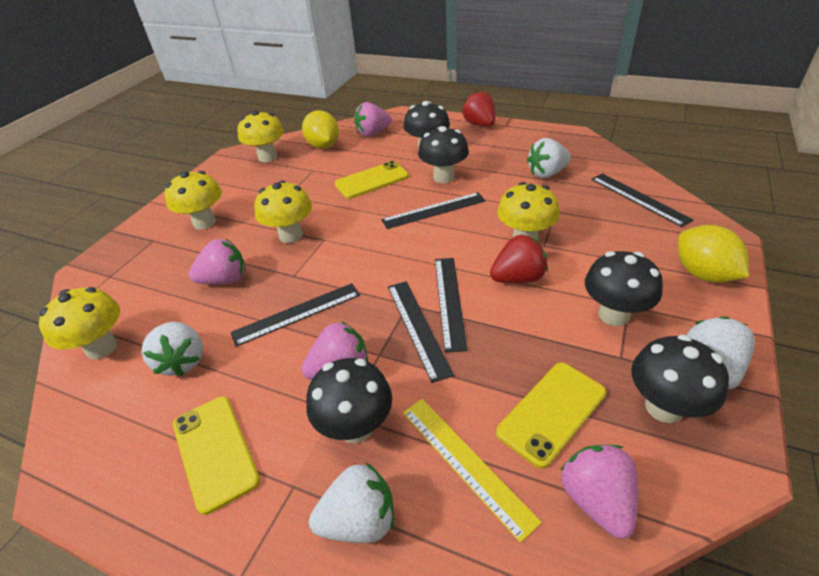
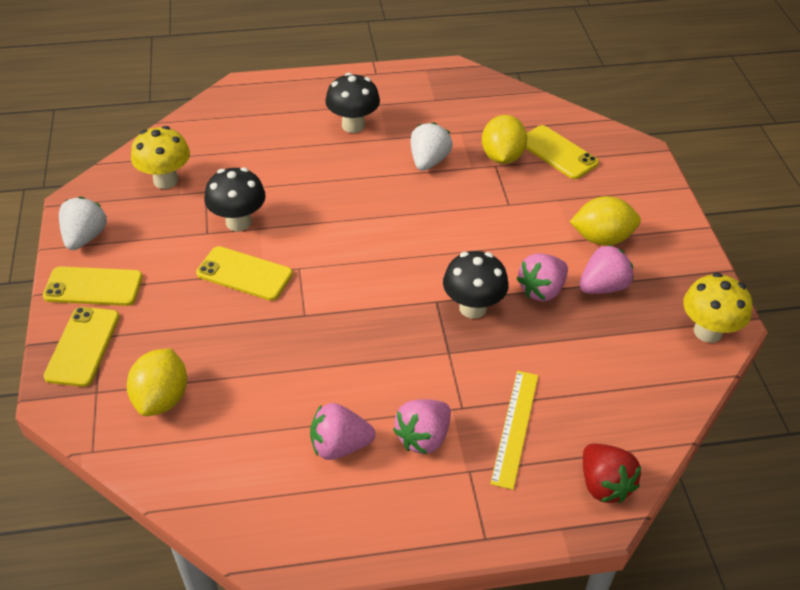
black mushroom: [306,358,392,444] [403,101,450,151] [418,126,469,183] [585,251,663,326] [631,335,729,423] = 5 -> [204,167,266,231] [325,73,380,133] [443,251,509,319] = 3
black ruler: [230,283,360,347] [381,192,486,229] [388,281,454,383] [435,258,468,353] [591,173,694,227] = 5 -> none = 0
red strawberry: [462,91,495,127] [490,234,548,283] = 2 -> [583,444,641,503] = 1
white strawberry: [141,322,203,376] [309,463,394,543] [527,138,571,178] [686,316,755,389] = 4 -> [59,197,107,250] [411,122,452,171] = 2
yellow lemon: [302,110,339,149] [678,225,749,282] = 2 -> [127,348,187,416] [482,115,528,164] [570,196,641,246] = 3
yellow mushroom: [39,287,120,360] [164,171,222,230] [237,110,284,162] [254,180,312,243] [497,182,560,241] = 5 -> [131,126,190,189] [683,273,752,343] = 2
yellow phone: [173,397,260,515] [334,161,409,199] [496,362,606,469] = 3 -> [43,266,143,306] [43,307,120,387] [196,246,293,301] [525,125,599,179] = 4

